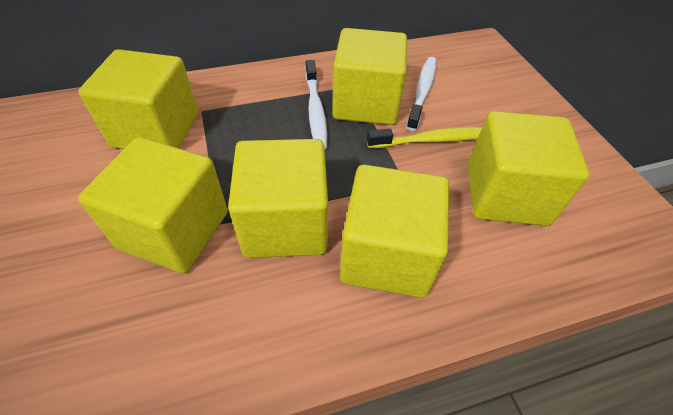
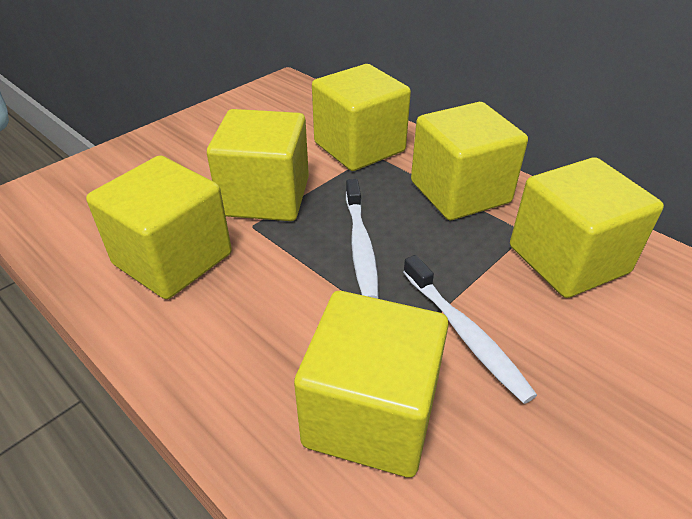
yellow toothbrush: [367,127,482,148] = 1 -> none = 0

